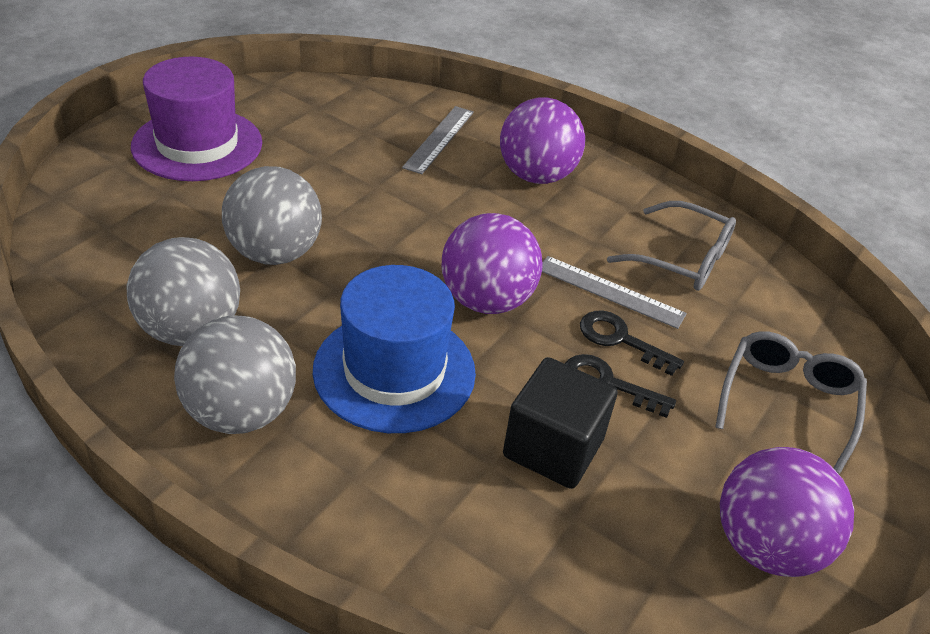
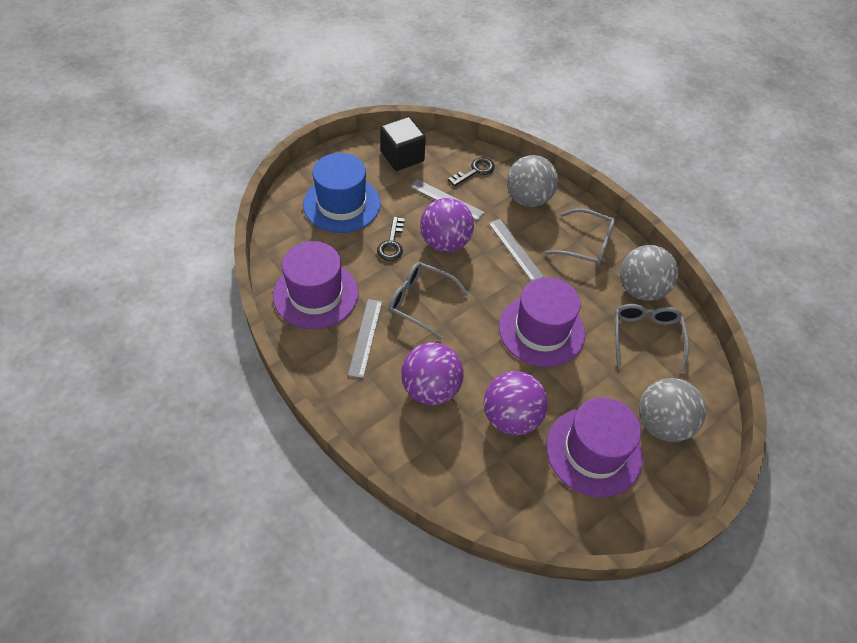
grey glasses: [607,201,736,291] [715,331,867,474] = 2 -> [389,262,469,340] [544,208,616,267] [615,304,689,372] = 3
grey ruler: [402,106,474,174] [542,256,687,329] = 2 -> [348,299,382,378] [410,179,485,221] [488,219,544,281] = 3
purple hat: [131,57,262,181] = 1 -> [273,241,358,329] [499,277,585,367] [546,397,643,497] = 3

